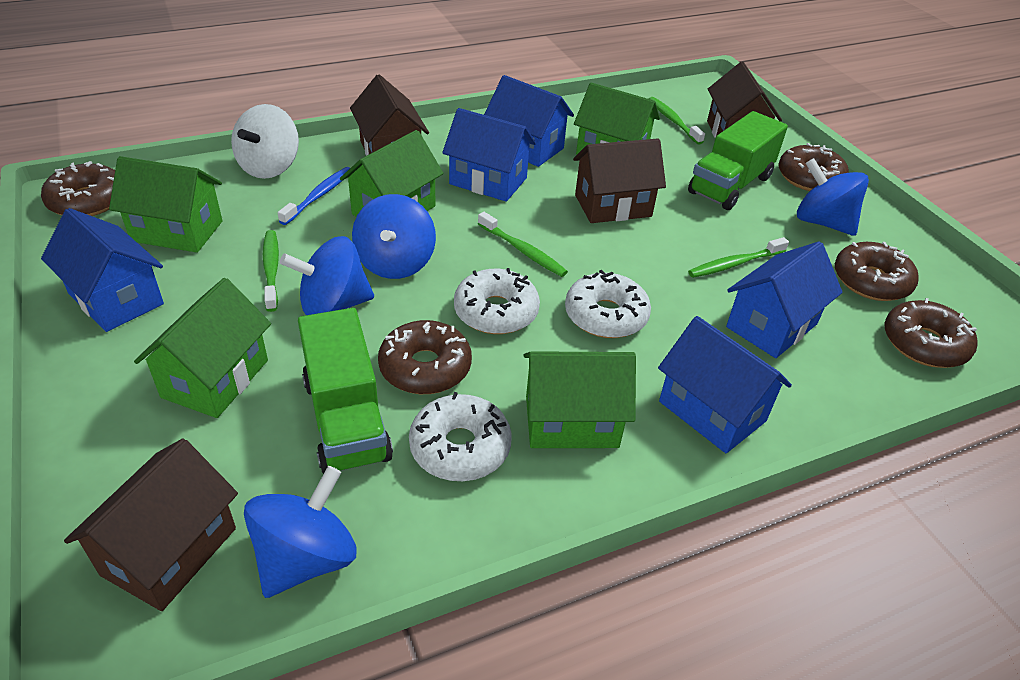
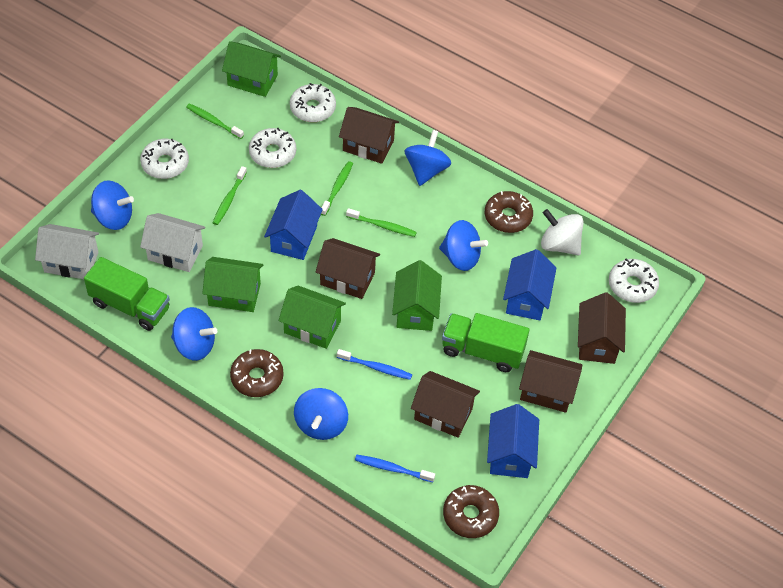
blue house: [41,208,164,332] [442,108,536,202] [484,75,574,167] [658,316,792,453] [726,241,843,358] = 5 -> [264,190,323,260] [487,404,539,478] [503,249,556,321] = 3
blue spinning top: [244,466,356,598] [280,236,374,315] [352,194,436,279] [797,158,869,236] = 4 -> [91,180,134,230] [171,307,217,361] [294,388,348,440] [405,130,451,186] [439,220,488,271] = 5
blue toothbrush: [278,167,350,225] = 1 -> [337,349,412,380] [355,455,435,482] = 2
brown donut: [41,161,115,216] [378,320,472,394] [779,143,849,191] [835,242,919,301] [885,298,978,368] = 5 -> [230,349,283,397] [443,485,499,538] [485,191,533,233] = 3
brown house: [64,439,238,611] [350,75,429,156] [573,138,666,223] [707,62,782,138] = 4 -> [316,238,380,299] [339,107,399,164] [411,371,480,438] [519,350,582,413] [578,292,626,364] = 5
green house: [109,156,223,253] [134,278,271,418] [340,130,443,217] [523,351,636,448] [574,82,660,154] = 5 -> [202,257,263,312] [222,41,281,97] [279,286,346,349] [392,260,442,331] = 4
white donut: [409,392,512,481] [454,268,540,334] [565,270,651,338] = 3 -> [140,139,189,179] [249,128,296,168] [290,83,336,122] [609,259,659,303] = 4
white house: none = 0 -> [35,224,99,279] [140,213,205,272] = 2

